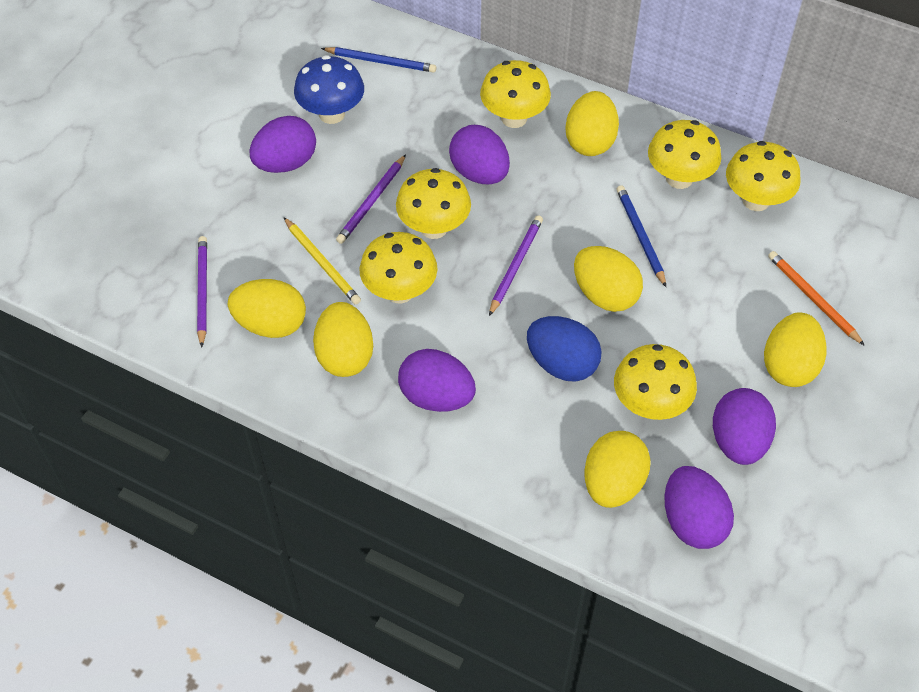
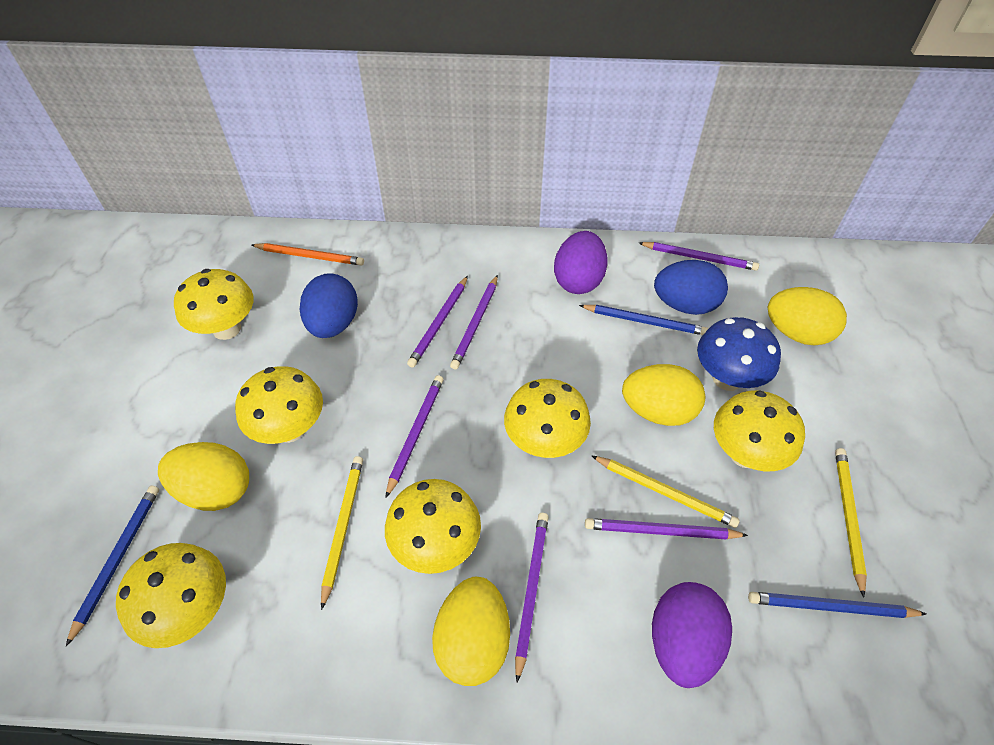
blue egg: [527,316,602,382] = 1 -> [300,273,358,338] [654,260,728,315] = 2
blue pencil: [321,47,436,73] [616,185,666,287] = 2 -> [66,486,159,646] [579,305,708,335] [748,592,926,618] = 3
purple egg: [249,116,316,173] [398,349,476,412] [449,125,510,184] [664,466,734,549] [713,388,776,465] = 5 -> [554,231,607,294] [652,582,732,688] = 2
purple pencil: [197,236,207,348] [336,154,406,244] [489,216,543,316] = 3 -> [385,375,444,498] [407,276,468,368] [450,275,498,370] [515,513,549,683] [585,518,748,540] [639,242,759,271] = 6
yellow egg: [228,279,306,338] [313,302,373,377] [565,91,619,156] [574,246,643,312] [584,431,651,508] [764,312,826,387] = 6 -> [158,442,249,511] [432,577,510,686] [622,364,705,426] [768,287,847,346] = 4
yellow pencil: [284,217,361,305] = 1 -> [321,456,363,610] [592,456,740,528] [835,448,867,598] = 3

